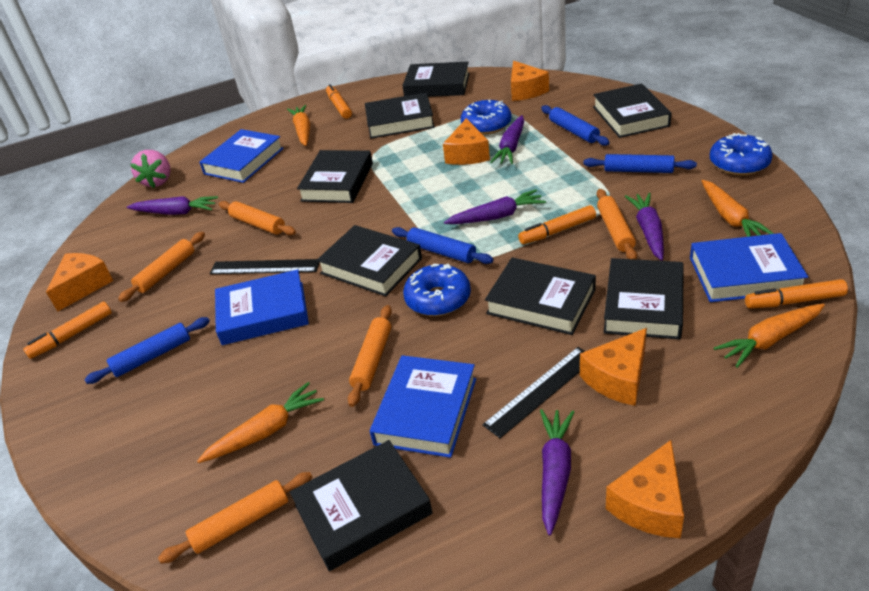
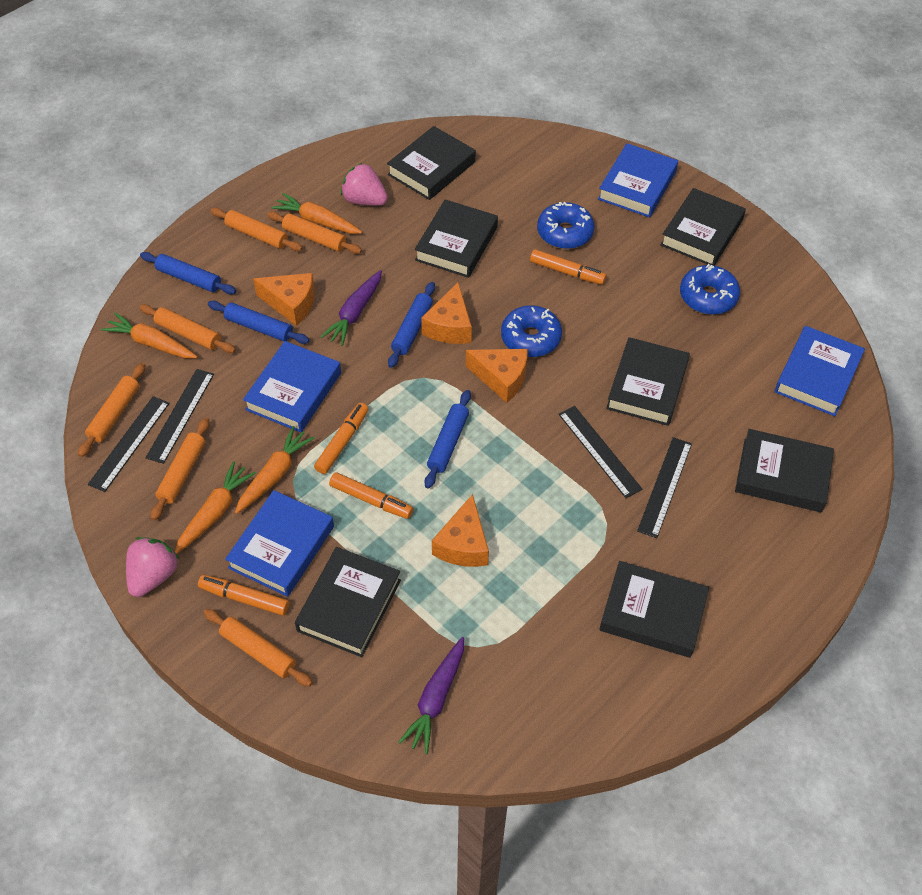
black book: [290,440,433,571] [297,150,373,203] [317,225,422,297] [365,92,435,139] [402,61,470,97] [485,257,596,335] [593,84,672,138] [604,258,684,340] = 8 -> [295,547,401,657] [387,126,476,200] [415,199,498,278] [599,561,709,658] [606,337,690,426] [660,188,746,266] [735,429,834,512] = 7
black ruler: [210,259,320,274] [482,347,585,438] = 2 -> [88,396,170,492] [146,369,214,464] [559,406,642,498] [637,437,692,538] = 4
orange cheese: [46,253,113,312] [443,118,490,165] [511,61,549,101] [580,328,647,406] [606,440,684,538] = 5 -> [253,273,315,326] [421,282,472,344] [432,494,489,567] [466,349,528,403] = 4
orange rolling pin: [118,232,205,302] [158,472,313,564] [219,201,296,235] [348,305,392,407] [597,189,637,259] = 5 -> [78,363,145,457] [139,304,236,353] [151,418,209,520] [204,609,313,687] [211,208,303,251] [267,211,362,254] = 6
pink strawberry: [130,150,171,188] = 1 -> [126,537,179,597] [341,163,388,206] = 2
purple carrot: [127,196,218,215] [444,190,546,224] [490,115,524,164] [540,409,574,536] [625,193,664,261] = 5 -> [321,270,382,346] [399,637,464,754] = 2

